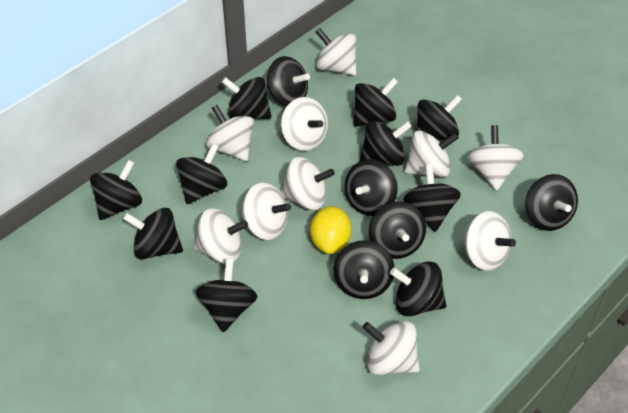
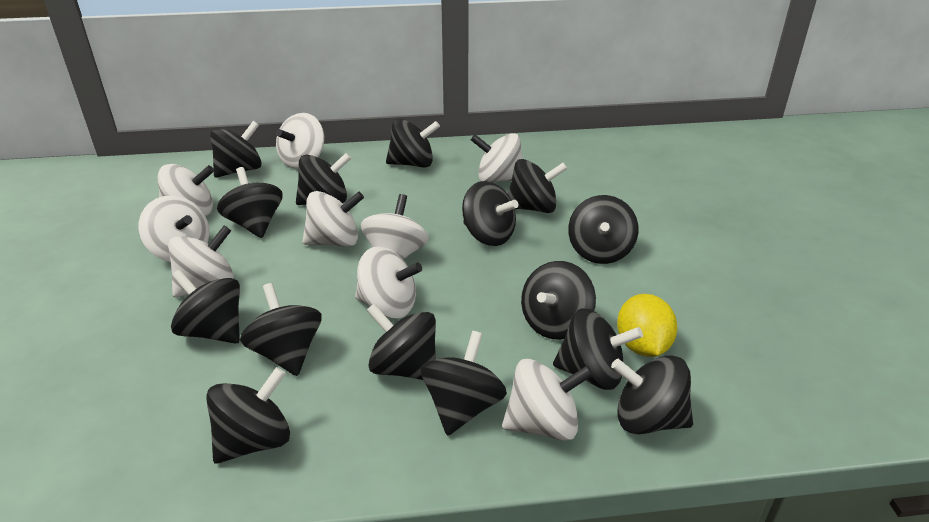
white spinning top: [193,208,248,264] [206,105,254,161] [242,183,291,240] [281,97,328,151] [281,157,335,210] [316,28,356,75] [362,321,420,375] [404,131,459,177] [463,211,516,271] [468,125,524,191] = 10 -> [139,195,209,262] [158,164,214,216] [168,226,234,297] [276,113,324,169] [302,191,364,247] [355,247,422,319] [361,194,429,260] [471,133,523,182] [502,359,593,441] = 9

